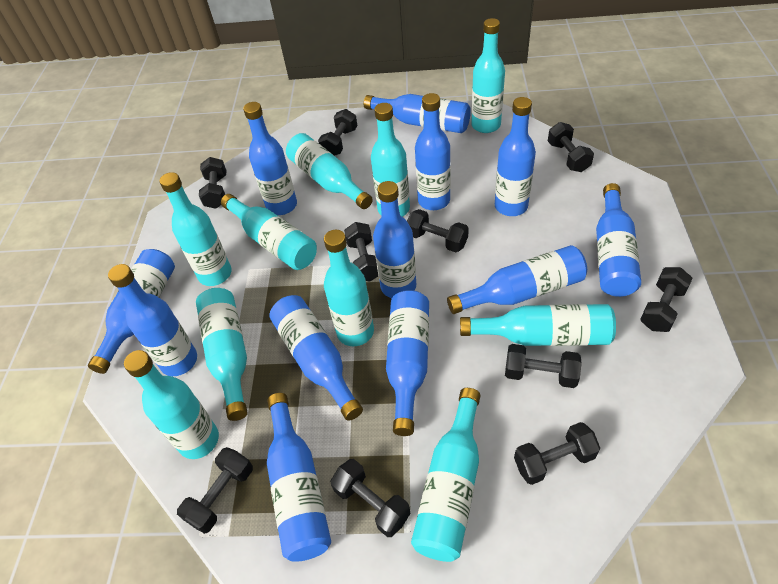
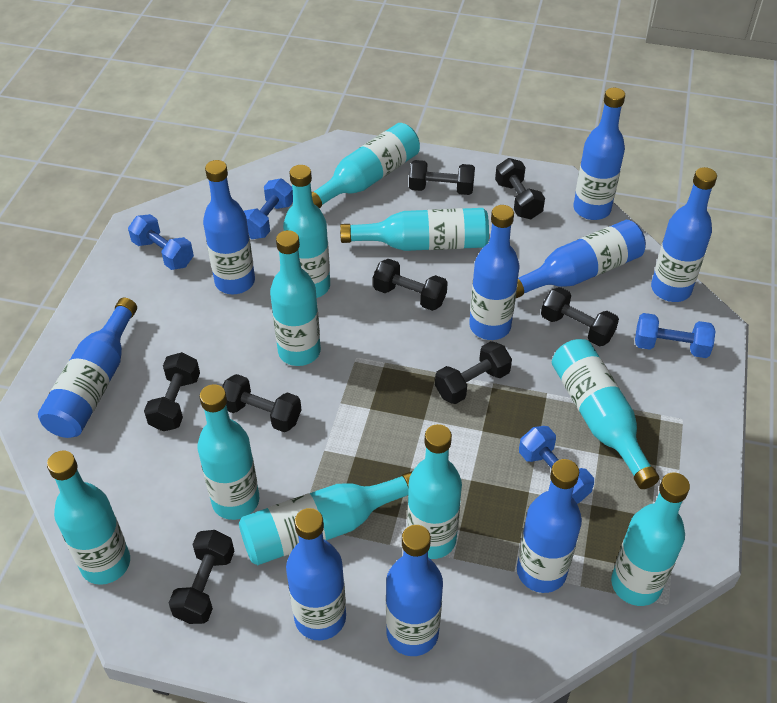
black dumbbell: [177,447,253,534] [199,157,226,209] [318,109,357,156] [330,459,411,537] [344,222,378,282] [407,209,469,252] [505,344,582,388] [514,422,600,485] [548,122,594,172] [640,267,692,332] = 10 -> [144,352,200,431] [169,530,234,624] [222,374,301,432] [373,259,448,311] [409,160,475,195] [435,341,512,404] [495,158,545,219] [541,287,619,346] = 8
blue bottle: [88,249,175,374] [108,264,197,376] [243,102,297,215] [267,393,331,562] [269,295,363,421] [364,94,471,133] [373,181,416,298] [386,290,429,436] [415,93,451,210] [447,245,587,314] [495,97,536,216] [596,183,641,297] = 12 -> [38,298,137,438] [203,160,255,294] [286,508,346,640] [386,525,443,656] [469,205,519,340] [516,220,646,298] [517,459,582,593] [573,88,625,220] [651,167,717,302] = 9
blue dumbbell: none = 0 -> [128,214,194,270] [244,178,293,239] [519,426,594,504] [635,313,716,358] = 4

